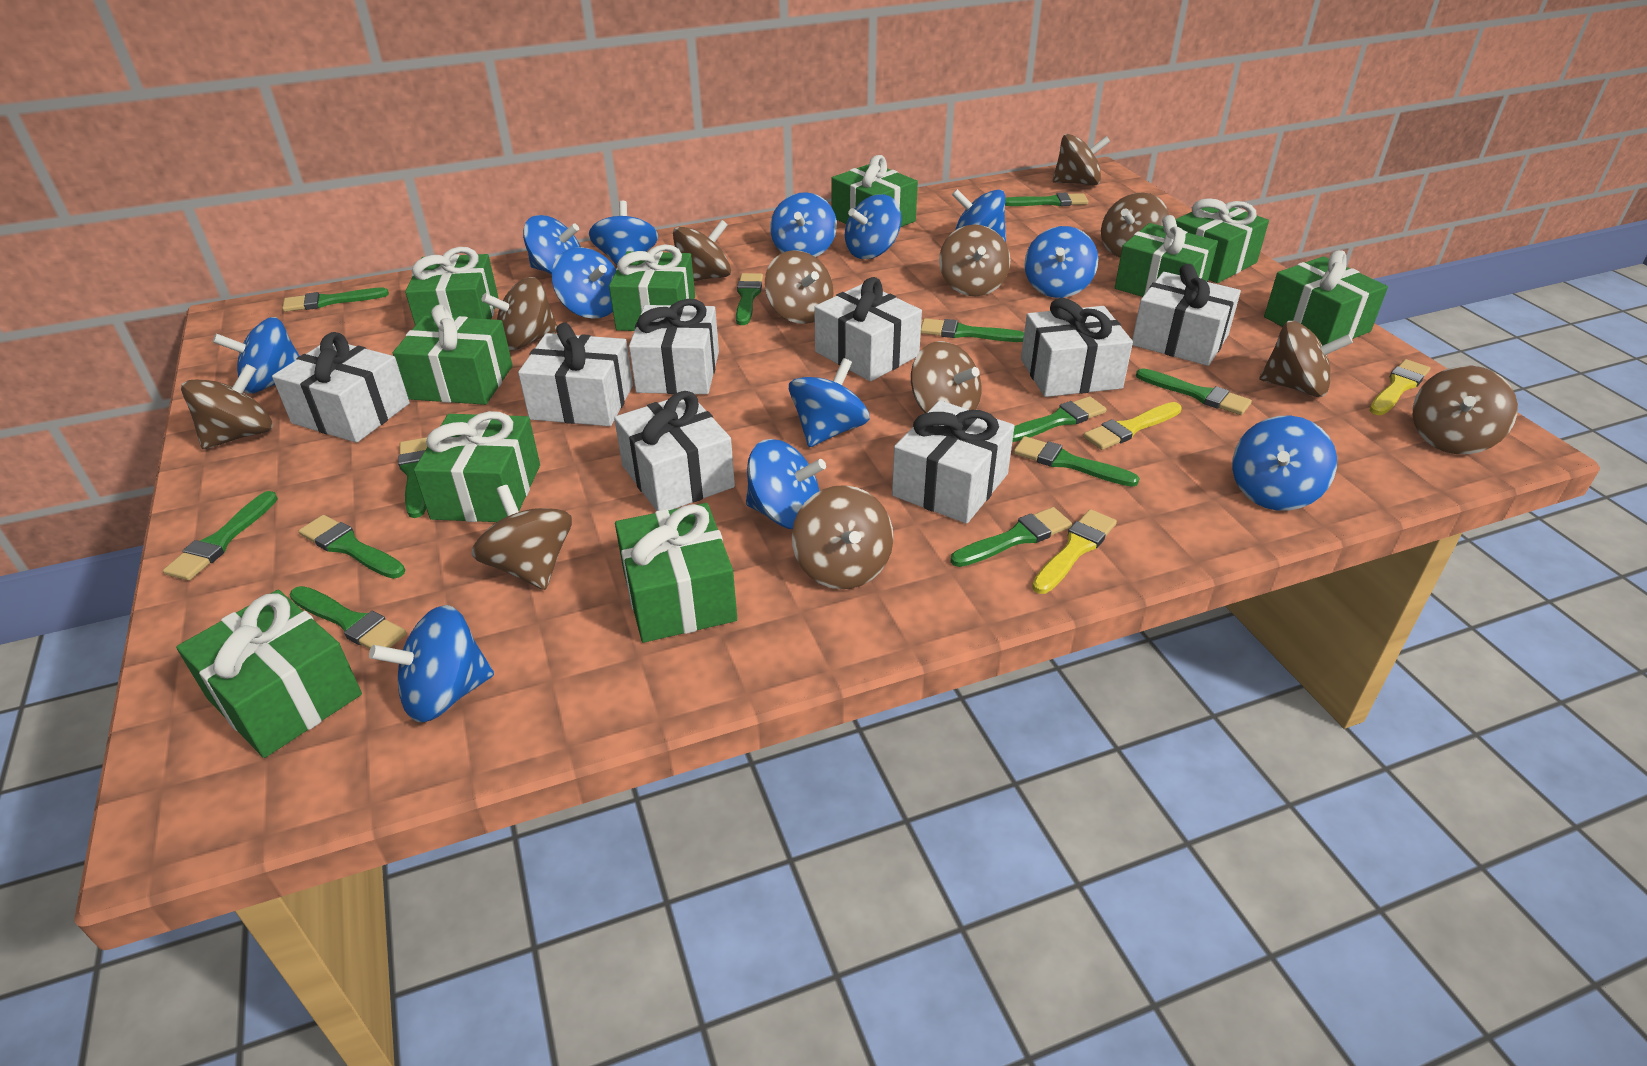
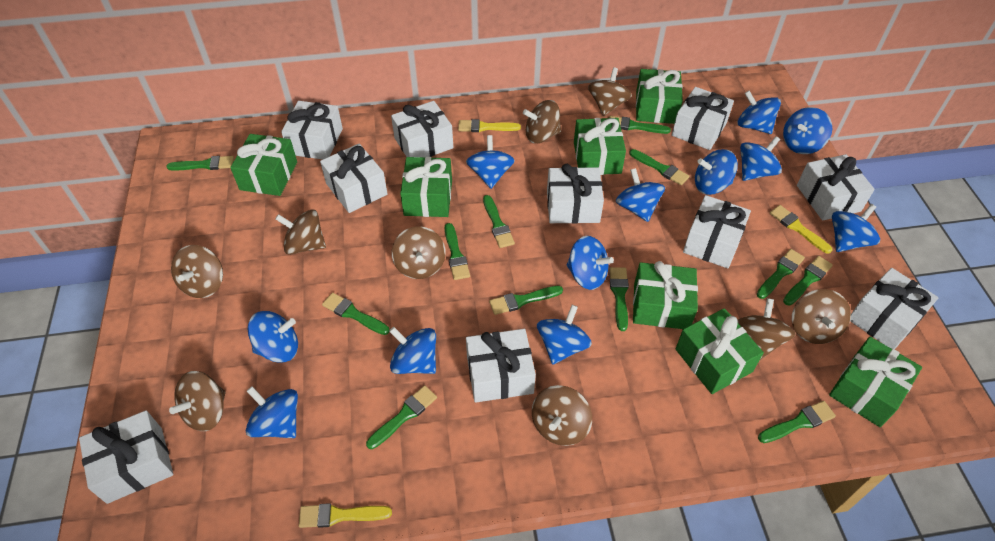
brown spinning top: [181,364,273,449] [471,485,572,590] [482,277,557,350] [673,220,731,281] [765,250,833,324] [792,485,893,589] [911,341,981,413] [939,224,1010,296] [1053,134,1110,186] [1101,193,1169,257] [1259,321,1353,397] [1413,366,1518,454] = 12 -> [169,371,226,431] [171,245,223,298] [275,209,326,255] [392,226,446,279] [523,100,561,143] [532,385,592,446] [588,67,632,116] [738,298,796,360] [792,289,851,344] = 9
green gift: [176,590,362,758] [393,305,513,405] [405,247,498,326] [414,411,540,522] [609,244,695,331] [615,503,737,643] [831,155,918,227] [1115,215,1218,297] [1175,198,1269,283] [1264,250,1388,346] = 10 -> [230,134,297,196] [400,157,452,217] [574,118,626,175] [633,261,698,329] [636,69,683,124] [676,308,764,394] [829,337,922,427] = 7
white gift: [272,332,410,443] [518,323,633,426] [614,391,735,511] [629,299,719,394] [814,277,922,382] [892,400,1014,524] [1021,298,1133,397] [1132,264,1241,366] = 8 -> [79,410,173,504] [281,101,343,160] [320,144,387,213] [391,101,454,157] [466,329,536,403] [547,164,604,224] [672,87,734,150] [683,195,751,268] [797,154,875,221] [850,268,939,349] = 10

